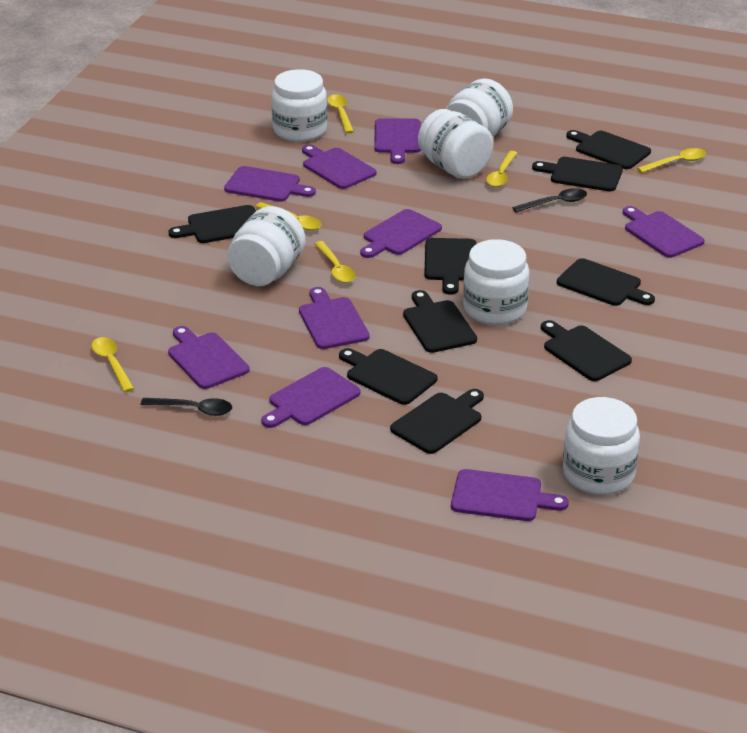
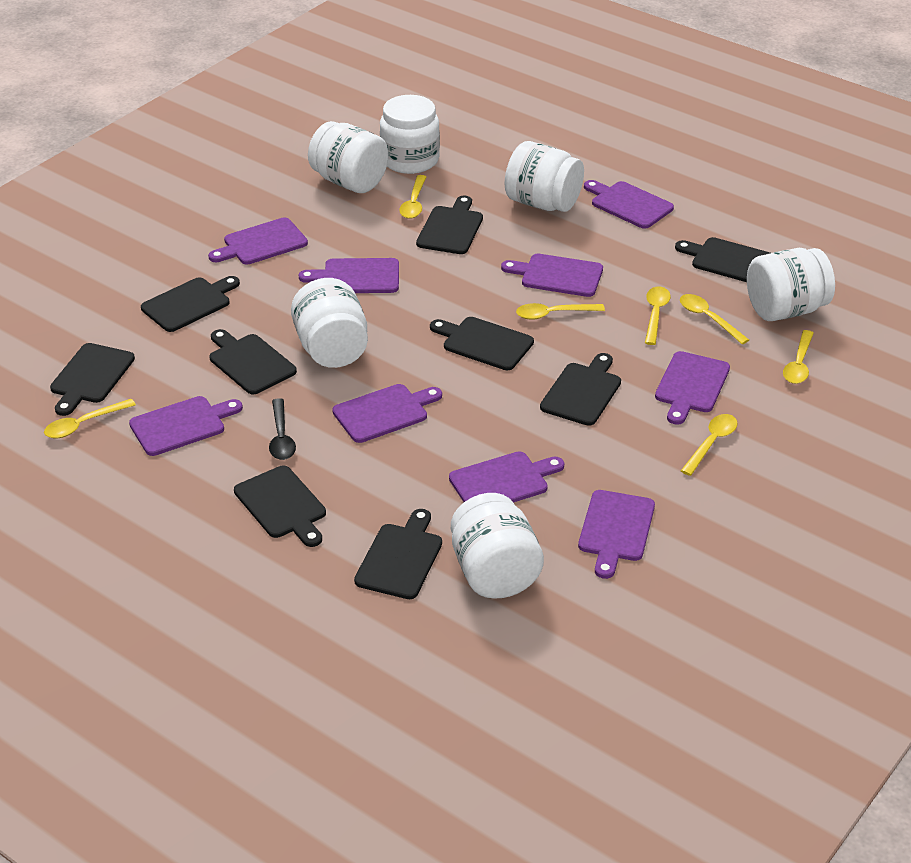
black spoon: [141,398,232,416] [512,188,587,212] = 2 -> [269,398,296,460] = 1
yellow spoon: [92,337,134,392] [256,202,322,230] [315,241,356,283] [327,94,354,134] [486,151,517,187] [637,148,706,173] = 6 -> [44,399,136,438] [399,175,426,219] [516,303,605,320] [645,286,671,345] [680,294,749,344] [681,414,738,476] [783,330,814,384] = 7

